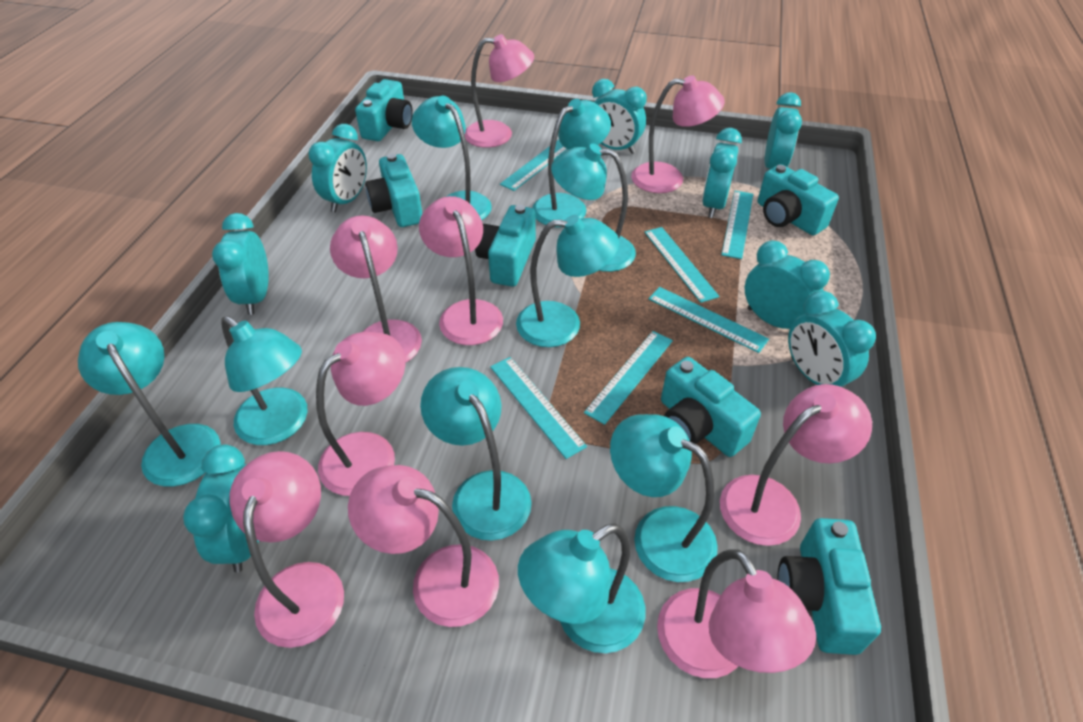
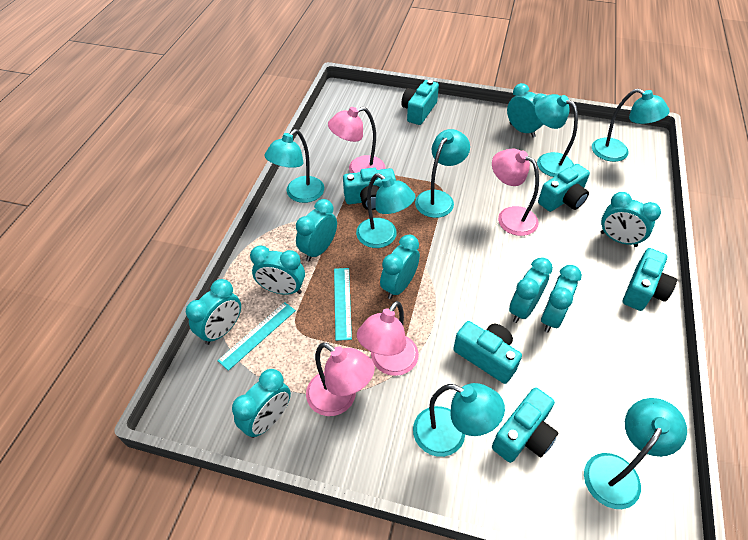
pink lamp: [229,451,344,648] [316,332,405,496] [330,215,422,363] [348,465,499,627] [419,196,503,345] [465,34,534,148] [631,75,725,193] [657,549,816,678] [720,384,872,546] = 9 -> [306,342,375,416] [328,107,385,173] [357,301,419,376] [492,149,539,236] = 4
turquoise clock: [183,444,259,573] [212,213,269,315] [308,124,367,212] [592,79,647,154] [702,128,742,218] [745,241,830,329] [764,92,802,169] [788,291,876,387] = 8 -> [186,279,241,345] [232,369,291,438] [250,245,305,295] [296,199,337,262] [380,234,420,299] [507,83,546,137] [509,257,553,323] [541,265,582,333] [601,192,661,247] = 9
turquoise lamp: [78,322,221,487] [221,316,308,445] [412,96,492,220] [420,367,532,541] [516,215,619,347] [518,524,645,653] [532,99,611,228] [551,144,636,272] [610,414,718,582] = 9 -> [264,129,324,203] [356,173,416,248] [413,383,505,457] [415,129,470,218] [535,94,578,177] [584,398,687,509] [592,89,670,162] = 7
turquoise ruler: [490,357,587,459] [500,139,568,191] [584,331,673,425] [644,227,719,303] [648,287,769,353] [721,191,753,259] = 6 -> [217,302,296,371] [334,268,352,341] = 2

